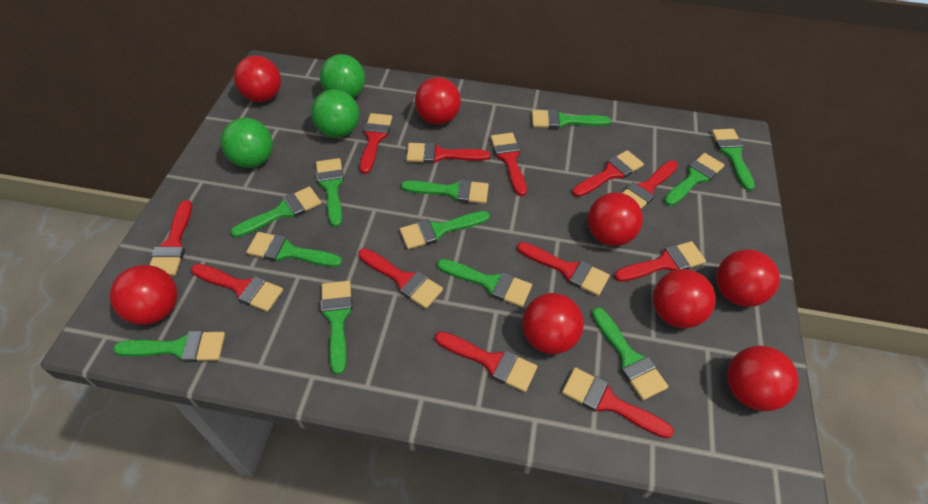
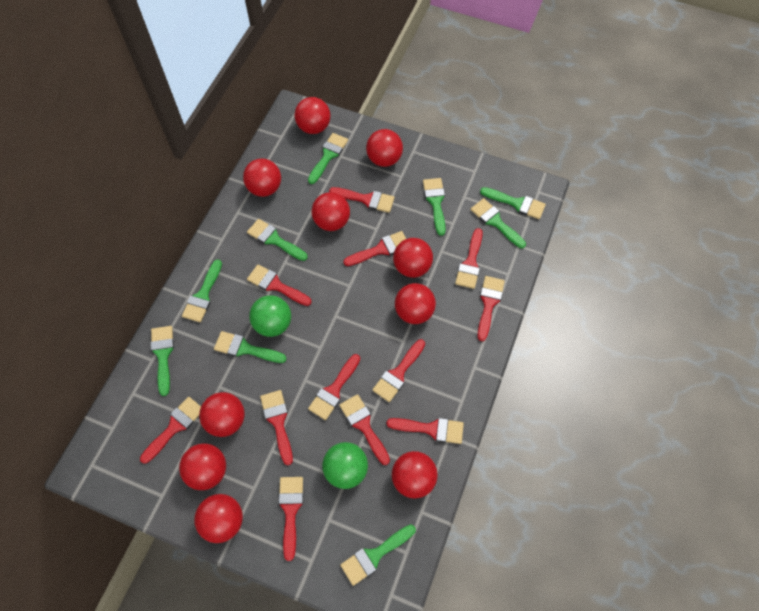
green ball: [221,118,273,168] [311,89,359,138] [320,54,365,98] = 3 -> [249,295,291,337] [322,442,368,489] = 2
green brush: [113,331,225,362] [231,186,321,238] [246,232,342,267] [316,158,344,227] [321,281,352,375] [400,211,490,249] [401,179,489,204] [437,259,532,307] [532,109,611,129] [592,307,668,400] [664,153,724,206] [711,129,755,191] = 12 -> [151,326,174,396] [182,259,222,322] [214,331,286,363] [247,219,307,261] [308,133,348,184] [340,524,416,586] [423,178,446,236] [470,198,526,248] [480,187,546,219] = 9
red ball: [110,265,178,325] [234,56,281,102] [415,77,461,125] [522,293,584,354] [588,192,643,246] [653,269,716,328] [716,249,780,307] [727,346,799,411] = 8 -> [179,443,226,490] [194,494,243,543] [199,392,245,437] [243,158,281,197] [295,97,330,134] [312,192,350,231] [366,129,403,167] [392,451,438,498] [393,238,433,278] [395,283,436,324] = 10

